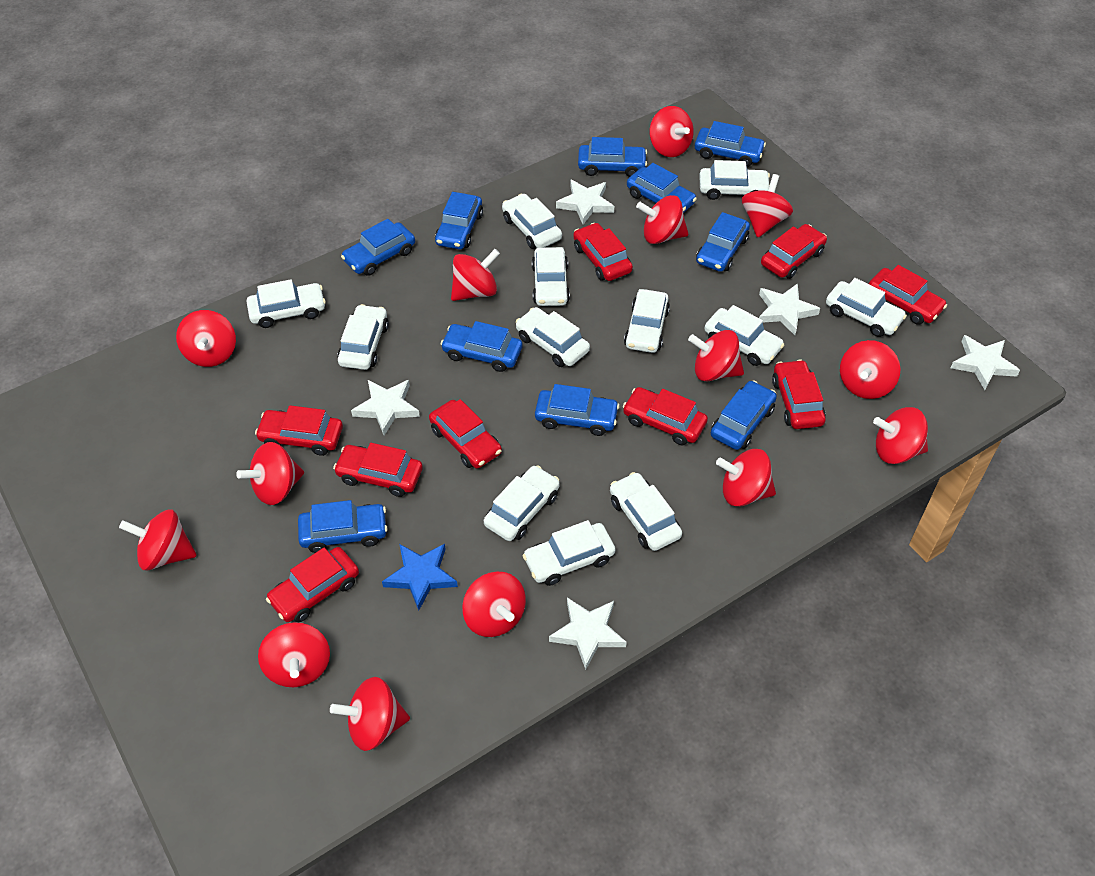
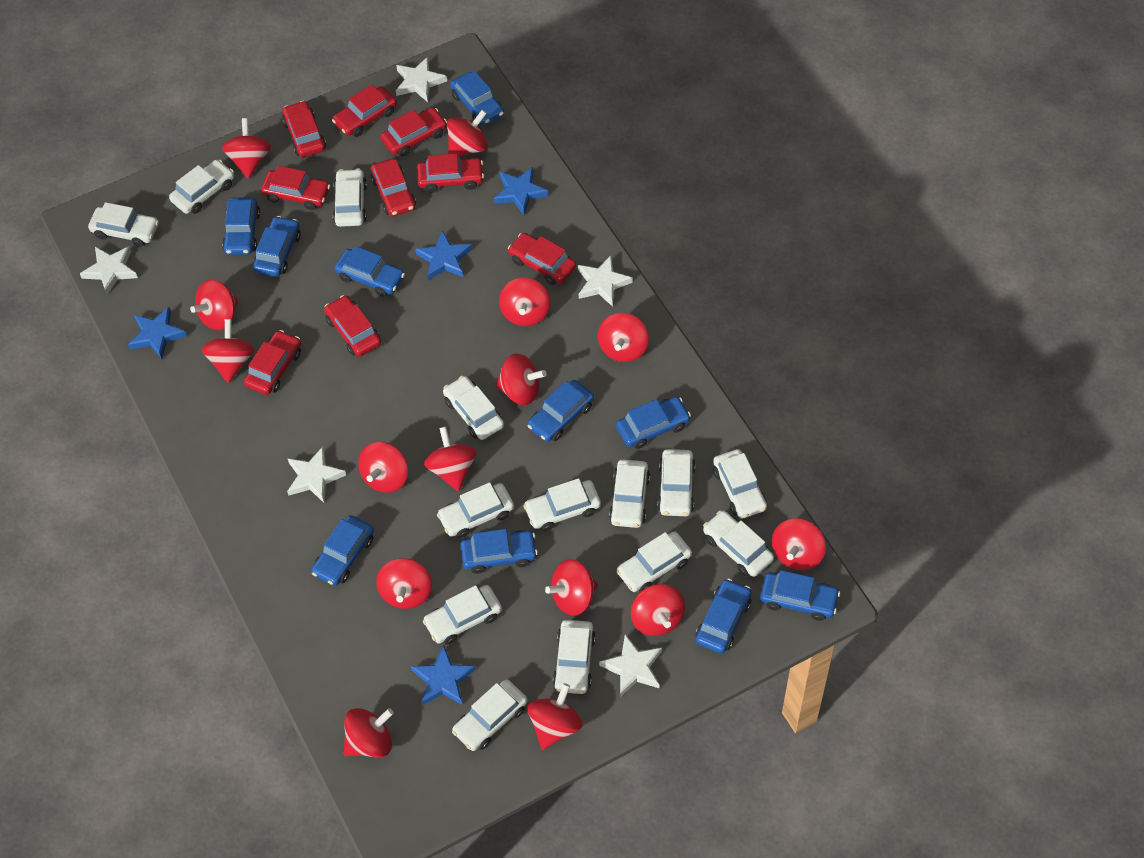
blue star: [382,544,458,610] = 1 -> [128,307,187,359] [411,645,476,706] [415,231,472,280] [493,167,549,215] = 4
red spinning top: [119,509,197,571] [176,310,236,367] [236,442,304,505] [258,622,330,687] [330,677,410,751] [451,249,500,301] [462,572,526,637] [636,195,688,244] [649,106,694,157] [688,330,744,381] [716,449,776,507] [742,174,793,238] [840,340,900,399] [873,407,928,464] = 14 -> [190,280,238,330] [202,319,254,383] [222,118,271,178] [344,708,394,758] [358,442,408,493] [376,558,432,609] [424,426,477,491] [447,110,488,157] [495,354,546,405] [499,278,550,326] [528,683,582,750] [545,559,598,616] [598,313,649,362] [631,584,685,636] [772,518,826,570] = 15
white car: [246,279,326,328] [337,304,389,370] [484,465,560,541] [502,194,562,249] [516,307,590,367] [523,520,616,586] [532,247,570,306] [610,472,682,551] [624,289,670,353] [699,160,770,200] [704,305,784,366] [826,278,907,337] = 12 -> [88,202,159,247] [169,160,234,214] [333,168,367,227] [423,585,502,645] [437,482,514,538] [443,376,504,440] [452,680,527,751] [523,478,601,531] [553,620,596,694] [609,459,650,528] [616,532,692,592] [657,449,695,516] [703,511,774,577] [713,449,767,519] = 14

